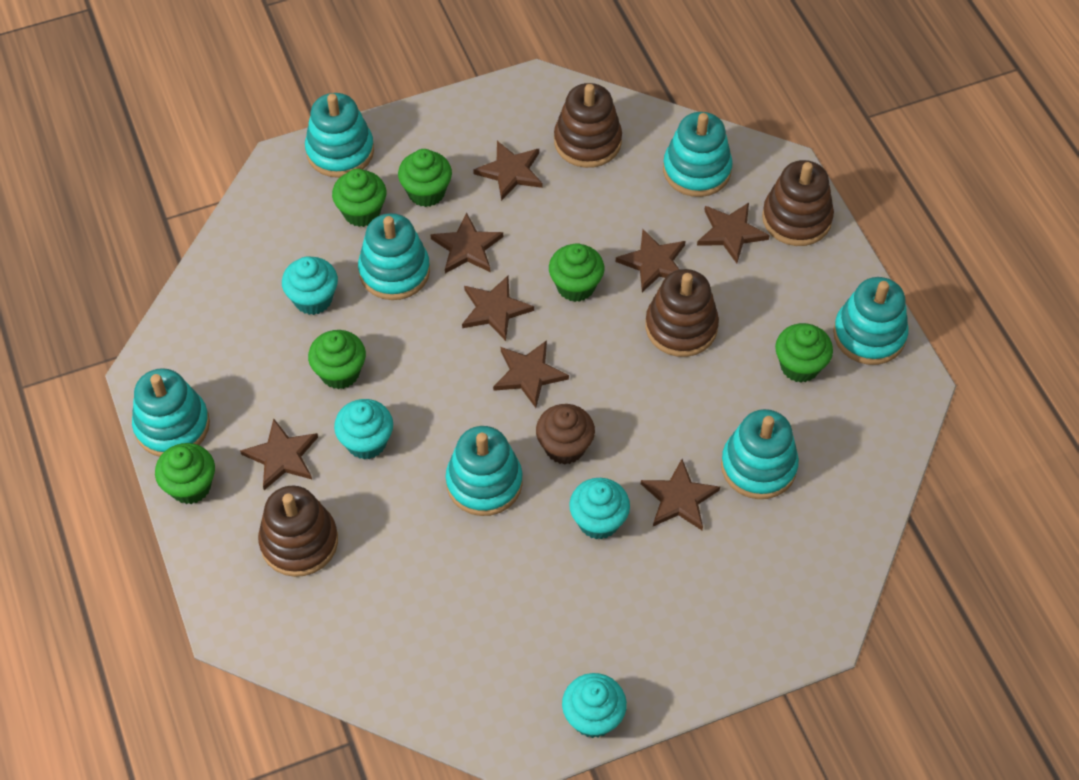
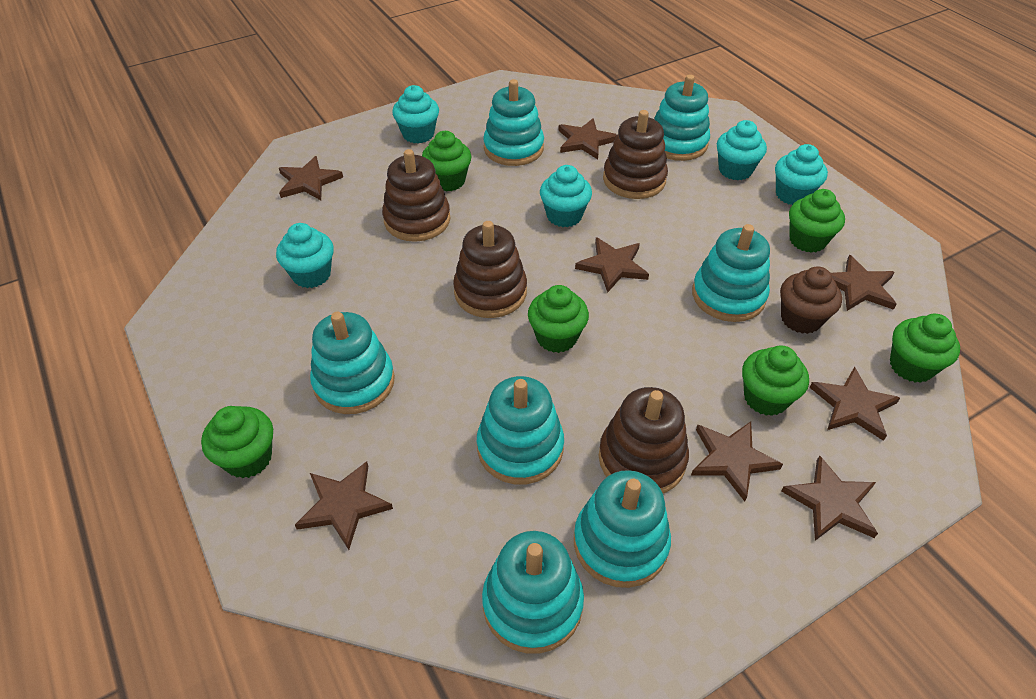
turquoise cupcake: [282,256,338,315] [334,399,393,460] [562,673,627,738] [569,478,630,540] = 4 -> [276,223,334,288] [392,85,439,143] [540,165,592,227] [717,120,767,181] [775,144,828,205] = 5

